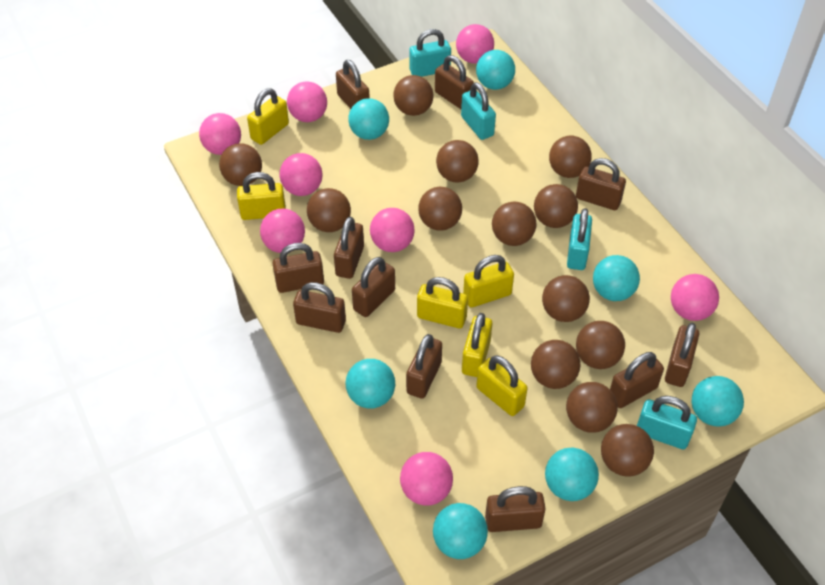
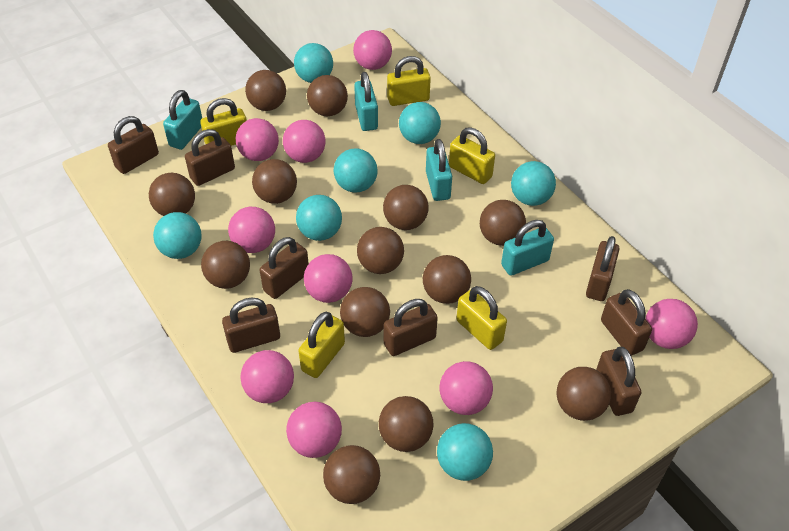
brown padlock: [272,243,324,293] [293,282,346,333] [334,217,364,279] [336,60,370,109] [352,257,395,317] [406,334,442,399] [435,55,474,109] [485,486,546,532] [576,158,626,210] [610,352,664,408] [665,323,699,387] = 11 -> [108,116,159,174] [185,129,235,186] [222,298,280,353] [260,237,309,299] [384,299,438,356] [586,236,620,301] [596,347,641,416] [601,289,652,356] = 8
pink ball: [199,113,241,155] [260,209,305,253] [280,153,323,196] [287,81,327,122] [370,208,415,252] [400,452,453,506] [456,24,494,64] [671,274,719,321] = 8 -> [228,207,275,253] [236,118,279,161] [240,350,294,403] [283,120,325,163] [286,402,342,458] [304,254,352,303] [353,30,392,70] [440,361,493,415] [645,299,698,349] = 9
yellow padlock: [237,172,286,220] [247,88,289,145] [417,277,468,328] [462,313,492,377] [463,255,514,307] [476,355,528,416] = 6 -> [200,98,247,146] [298,312,345,378] [387,56,431,106] [449,127,495,184] [456,286,507,350] = 5

